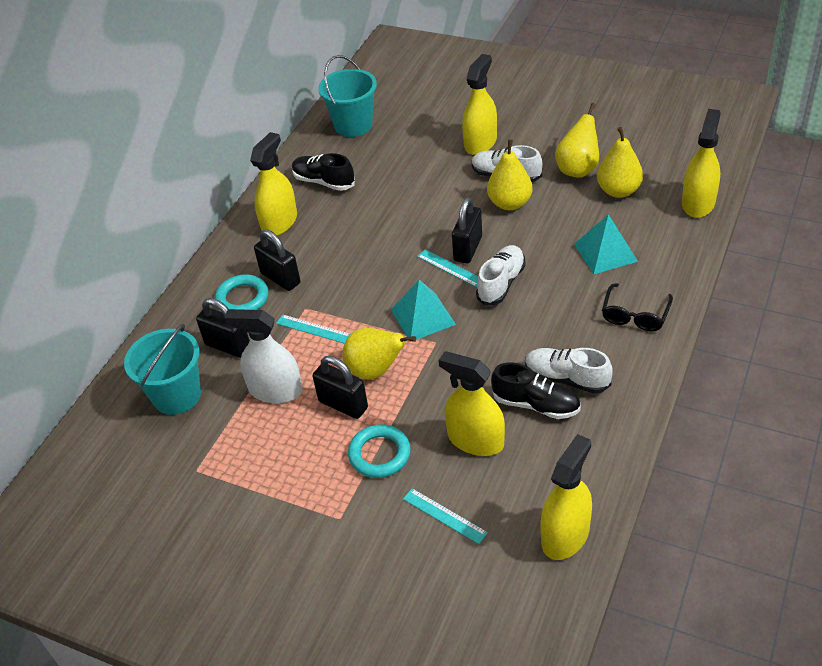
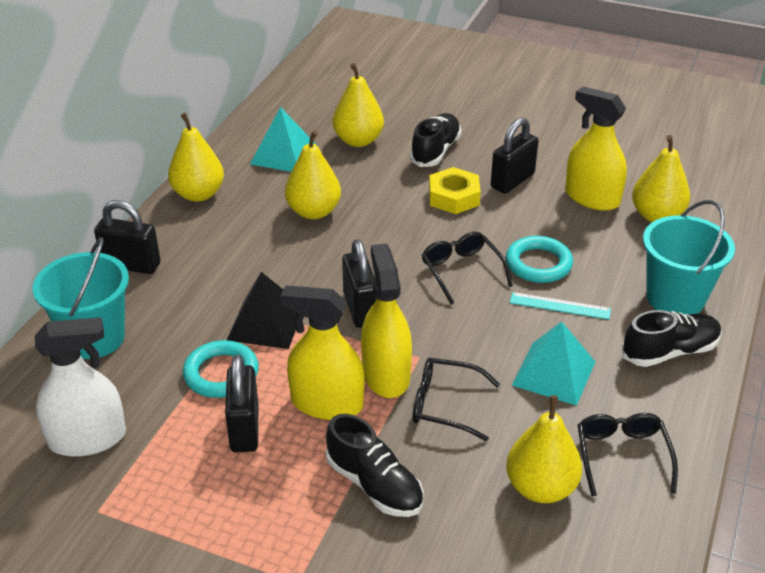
black glasses: [602,283,673,332] = 1 -> [413,358,500,441] [422,232,513,305] [578,413,678,496] = 3
black pyramid: none = 0 -> [227,272,297,349] = 1
black shoe: [292,153,355,191] [491,362,581,419] = 2 -> [326,414,424,517] [410,113,461,167] [622,310,722,367] = 3
turquoise ruler: [276,314,350,344] [403,488,488,544] [417,249,478,287] = 3 -> [510,292,611,320] = 1
white shoe: [472,145,542,182] [476,245,526,306] [525,348,613,394] = 3 -> none = 0
yellow nut: none = 0 -> [429,167,481,214] = 1
yellow pear: [343,328,416,379] [487,139,532,210] [555,103,599,178] [597,127,643,198] = 4 -> [168,113,224,202] [285,130,341,219] [333,63,384,147] [506,395,582,503] [632,135,690,222] = 5
yellow spray bottle: [250,132,297,236] [439,351,505,456] [462,54,497,155] [540,434,592,560] [682,109,721,218] = 5 -> [280,285,365,420] [361,244,412,398] [565,86,627,211] = 3

